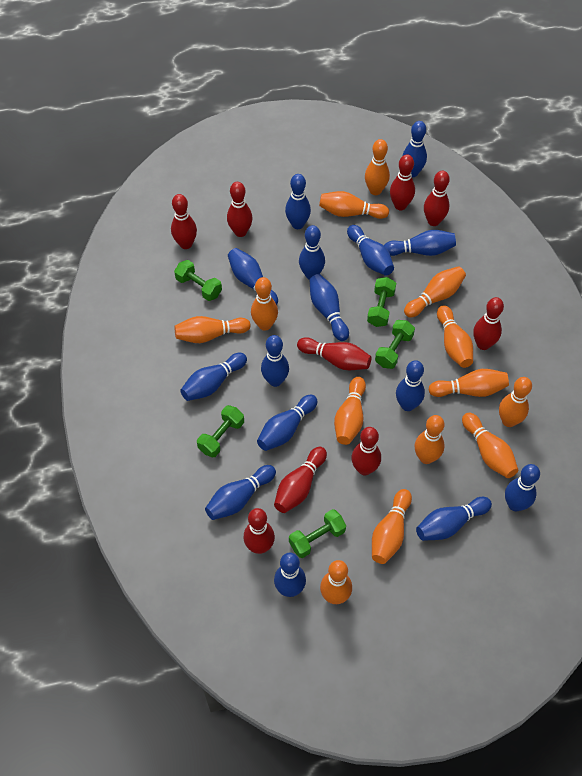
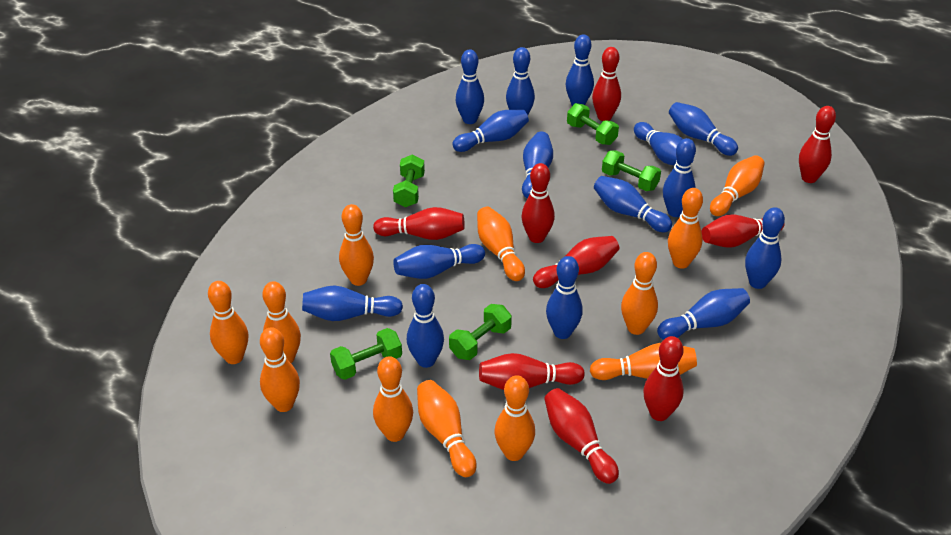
orange bowling pin: [174,316,251,343] [251,277,278,331] [319,191,389,219] [320,560,352,604] [334,377,366,445] [365,139,390,195] [372,489,412,564] [404,266,466,317] [414,415,445,464] [429,369,509,397] [437,305,473,368] [462,413,518,478] [499,377,532,427] = 13 -> [208,281,248,364] [260,327,300,412] [262,281,301,363] [339,204,374,286] [373,356,413,442] [417,380,476,477] [477,207,525,281] [494,375,535,461] [590,343,697,380] [621,252,658,335] [668,188,703,269] [710,155,765,216] = 12

